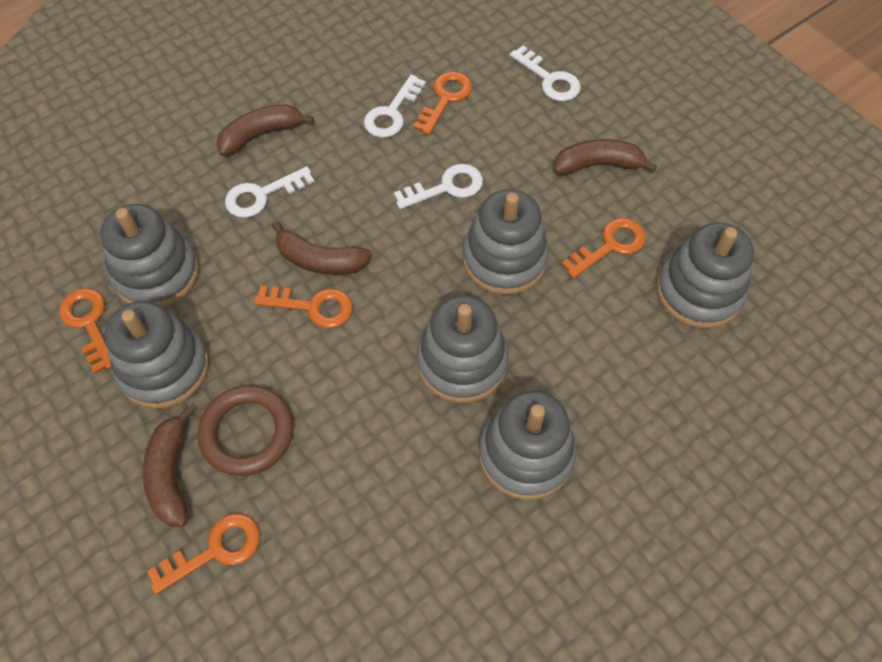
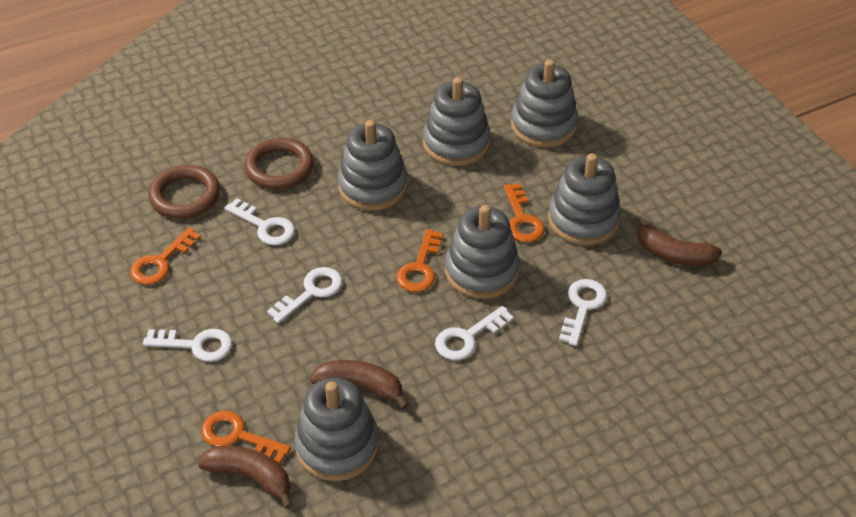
brown banana: [143,406,194,527] [216,104,314,156] [271,221,372,275] [554,139,657,175] = 4 -> [197,446,293,509] [310,360,409,409] [633,218,722,266] = 3
brown ring: [197,385,294,476] = 1 -> [149,165,220,219] [244,138,314,189] = 2
orange key: [59,288,111,374] [147,513,260,594] [254,286,353,328] [413,72,472,135] [561,218,646,279] = 5 -> [130,228,201,285] [201,411,291,464] [396,229,443,292] [504,183,545,242] = 4
white key: [225,166,314,218] [364,75,426,138] [394,164,483,209] [510,46,581,101] = 4 -> [143,329,232,362] [225,198,295,245] [267,267,342,323] [435,306,514,360] [559,279,607,346] = 5

